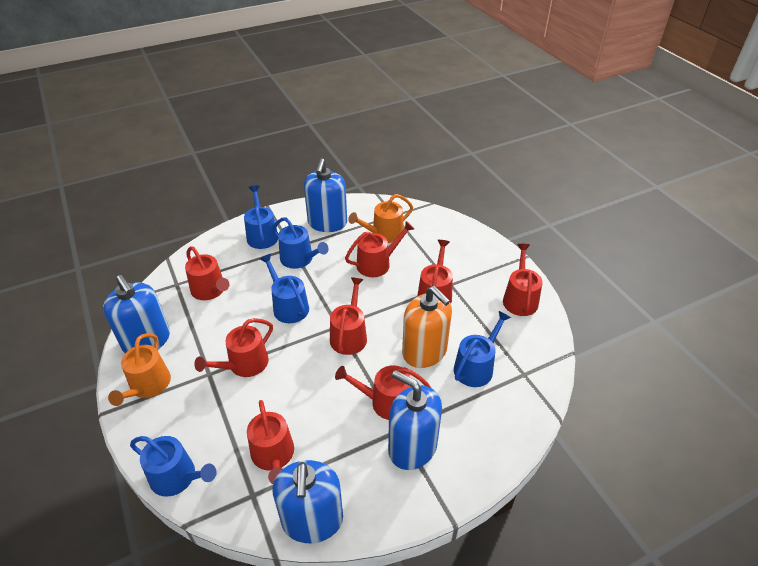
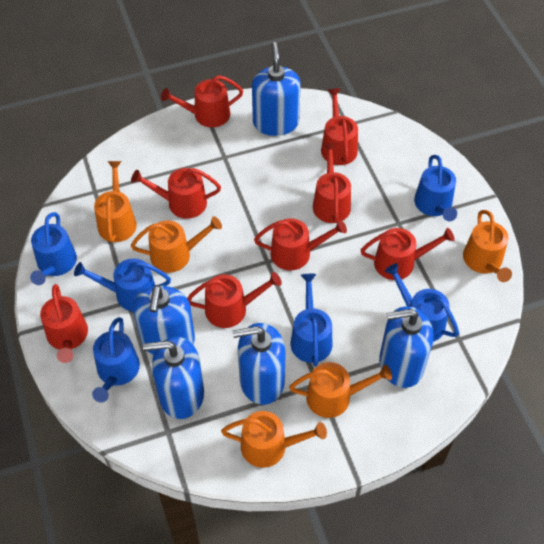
blue soap dispenser: [103,275,170,353] [272,460,343,543] [304,158,347,232] [388,370,442,470] = 4 -> [133,285,195,355] [143,337,204,419] [233,323,286,405] [252,42,301,136] [379,306,434,388] = 5
blue watering can: [130,436,217,497] [244,185,278,249] [260,254,309,323] [273,217,329,269] [454,311,511,387] = 5 -> [30,212,77,285] [74,258,171,311] [92,317,140,403] [290,274,332,367] [385,263,459,342] [414,155,457,221] = 6
orange soap dispenser: [402,286,452,368] = 1 -> none = 0
orange watering can: [108,333,171,406] [348,194,413,243] = 2 -> [94,161,137,242] [131,216,222,273] [221,411,327,468] [289,362,392,418] [463,210,512,282] = 5

